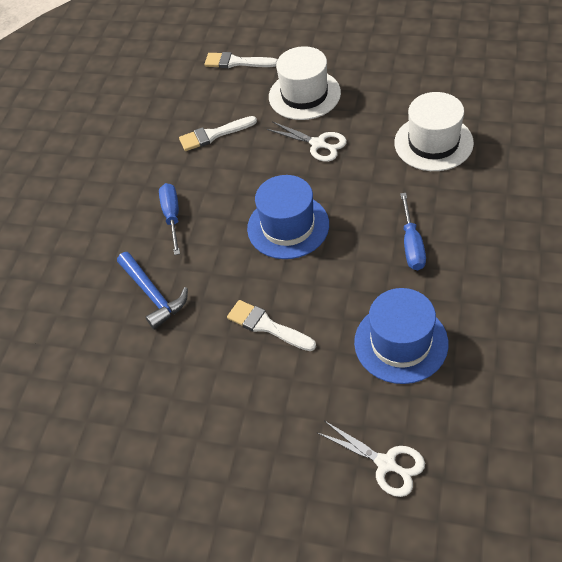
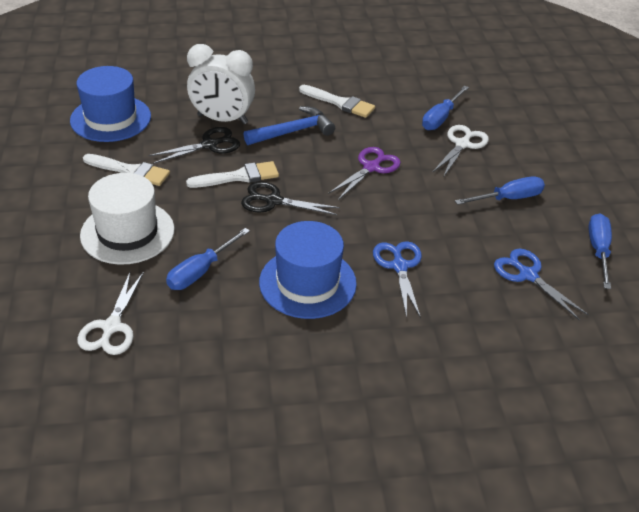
black scissors: none = 0 -> [149,127,240,164] [241,182,340,215] = 2
blue scissors: none = 0 -> [373,241,422,318] [494,248,589,321] = 2
blue screwdriver: [159,183,180,255] [400,193,426,270] = 2 -> [166,228,250,290] [422,86,469,130] [455,176,545,205] [588,213,612,289] = 4
purple scissors: none = 0 -> [328,147,401,200] = 1
white clock: none = 0 -> [187,44,255,124] = 1
white hat: [269,46,341,120] [394,92,474,171] = 2 -> [80,173,174,265] = 1

